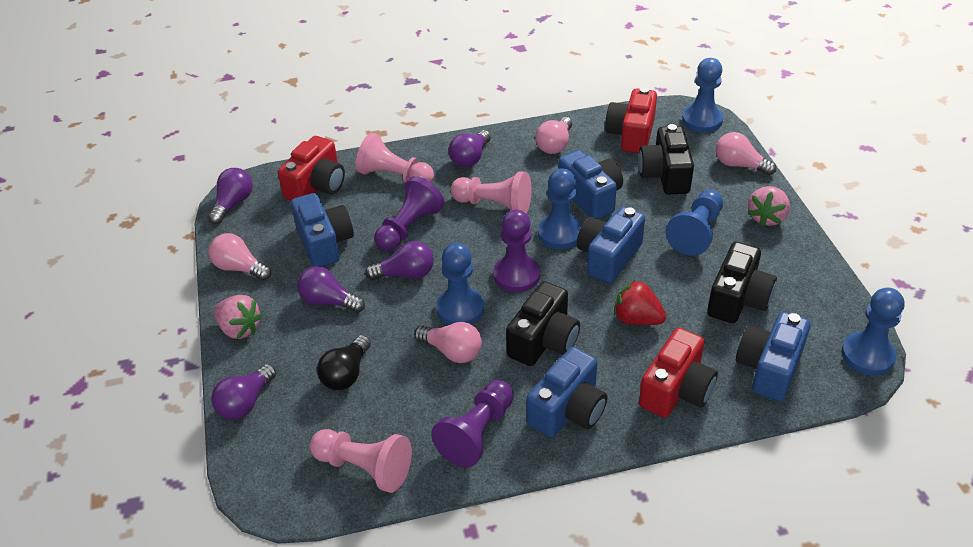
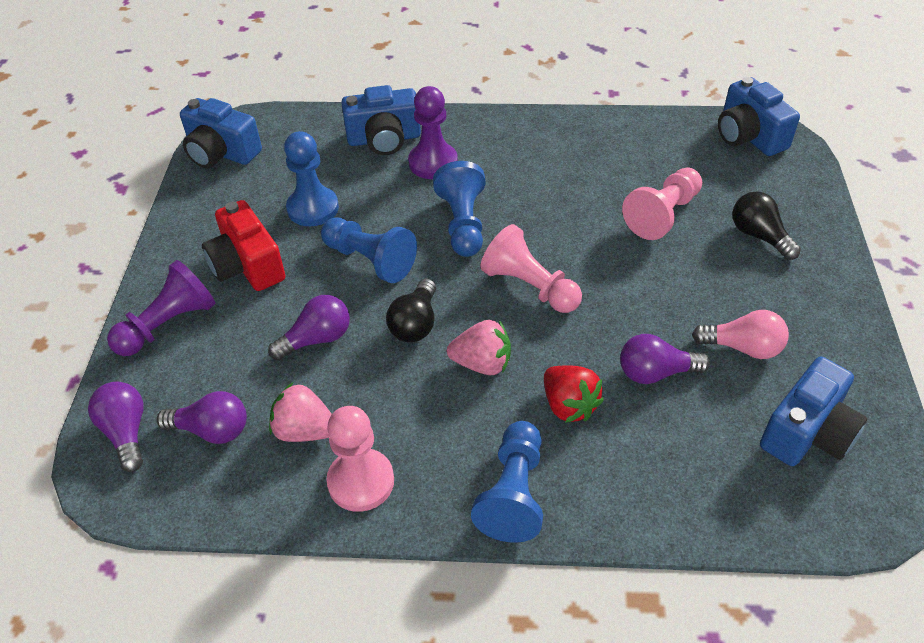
black camera: [506,281,580,366] [638,124,694,194] [707,242,777,323] = 3 -> none = 0
black light bulb: [317,335,371,390] = 1 -> [386,279,436,342] [732,191,801,260] = 2
blue camera: [291,193,354,267] [526,347,607,438] [558,150,623,219] [577,207,645,283] [736,312,810,401] = 5 -> [180,98,262,168] [341,85,421,155] [718,77,800,156] [760,357,867,466] = 4
blue pawn: [436,243,484,325] [538,168,582,249] [666,190,723,256] [682,58,723,132] [841,288,905,376] = 5 -> [284,131,339,226] [321,218,417,283] [433,161,485,257] [471,421,543,543] = 4
pink light bulb: [209,233,271,281] [414,322,482,363] [535,117,572,154] [716,132,776,175] = 4 -> [692,310,789,359] = 1
purple light bulb: [208,168,253,224] [211,364,276,420] [297,266,365,313] [365,241,434,280] [449,130,491,167] = 5 -> [88,382,144,472] [156,391,247,444] [268,295,350,360] [620,334,710,384] = 4
purple pawn: [374,176,444,251] [431,380,514,468] [493,209,540,292] = 3 -> [107,260,215,356] [408,86,458,179] = 2
red camera: [278,136,345,201] [605,87,657,153] [639,328,718,418] = 3 -> [202,200,286,291] = 1

